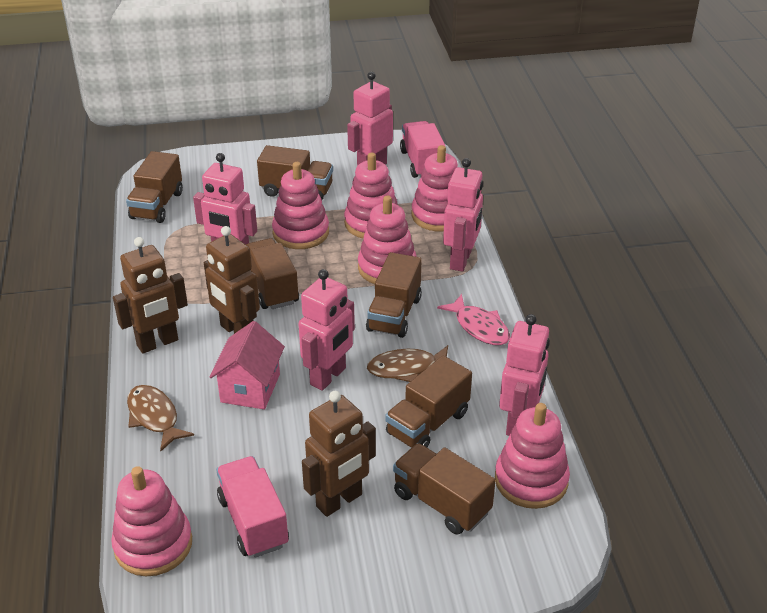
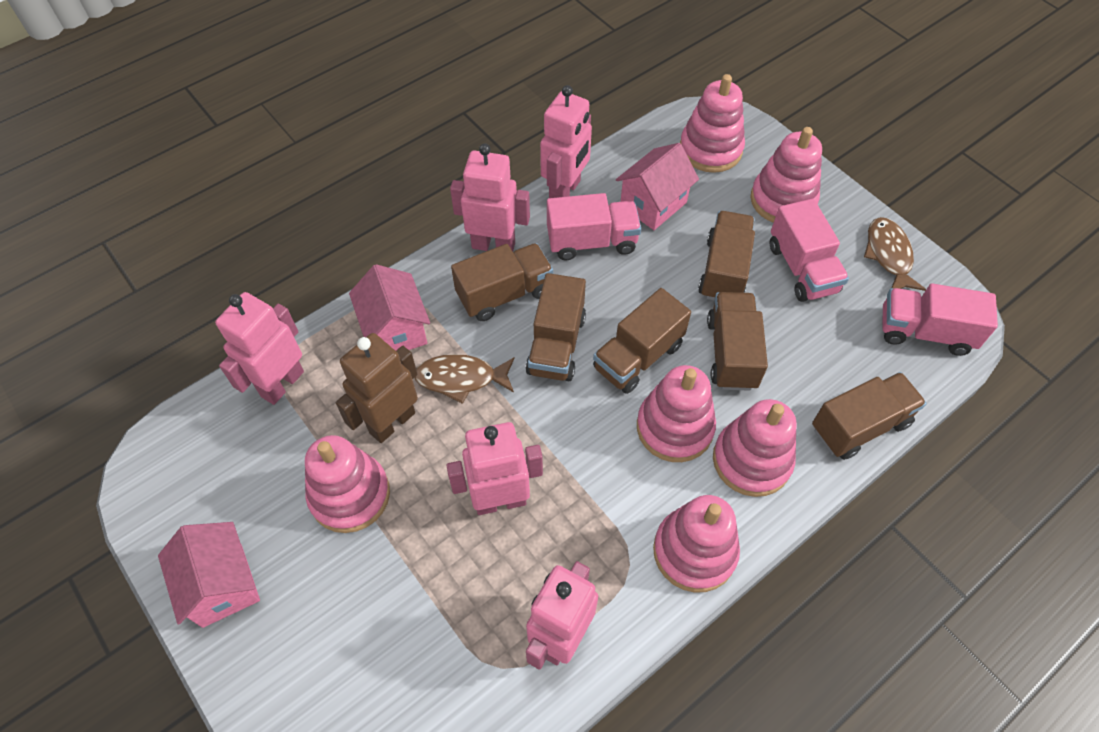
brown robot: [113,237,188,354] [204,226,260,334] [302,391,376,517] = 3 -> [336,333,418,443] = 1
pink fish: [437,294,510,345] = 1 -> none = 0
pink house: [209,321,285,410] = 1 -> [158,522,260,628] [349,264,430,351] [616,143,699,230] = 3
pink truck: [216,456,289,558] [400,121,446,178] = 2 -> [547,193,641,260] [770,199,849,302] [882,283,998,356] = 3

